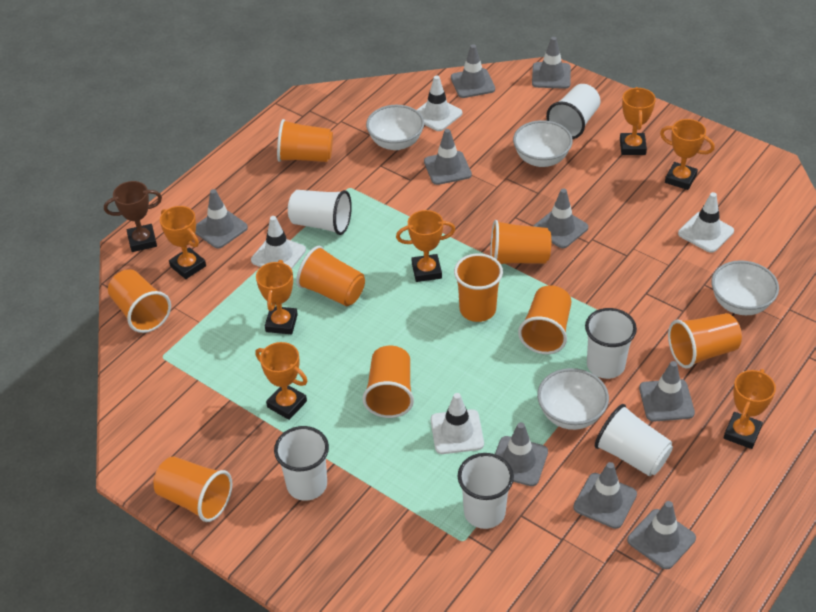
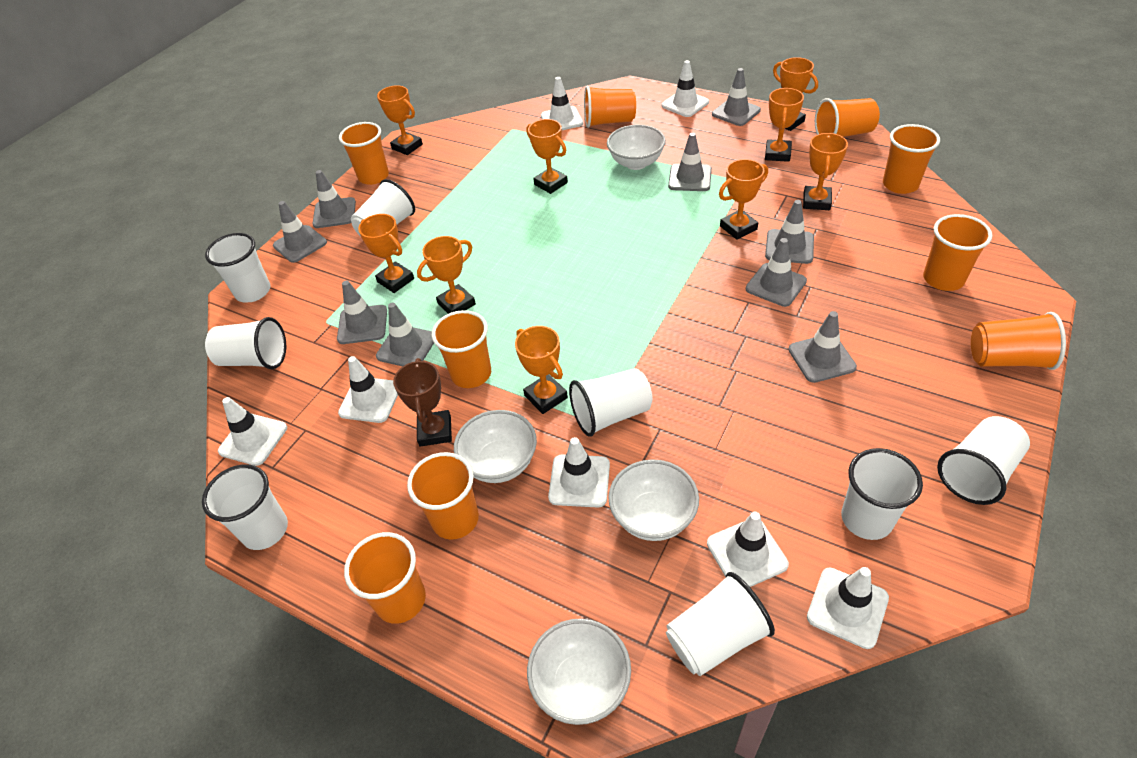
orange trophy: [160,206,206,279] [255,342,307,420] [256,260,298,334] [396,210,455,282] [620,87,656,155] [660,119,715,190] [724,369,776,449] = 7 -> [358,214,414,293] [377,85,423,155] [417,236,476,314] [515,326,568,414] [527,119,568,194] [719,159,768,240] [765,88,804,162] [773,57,818,131] [803,133,848,210] = 9
white cup: [274,426,329,501] [288,190,352,235] [458,453,514,529] [546,84,601,139] [585,308,637,379] [595,404,673,476] = 6 -> [202,464,288,550] [205,233,270,303] [205,317,286,369] [351,179,415,236] [569,368,652,437] [666,572,775,676] [841,448,923,540] [937,416,1030,505] = 8
white traffic cone: [251,216,306,269] [417,75,462,131] [431,393,484,454] [678,192,734,253] = 4 -> [218,397,287,466] [338,356,398,423] [541,77,583,130] [548,437,610,508] [661,60,709,117] [707,512,789,587] [807,567,889,649] = 7

